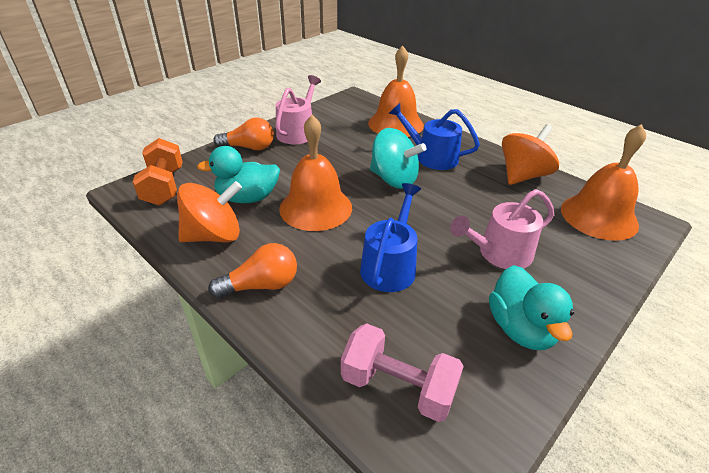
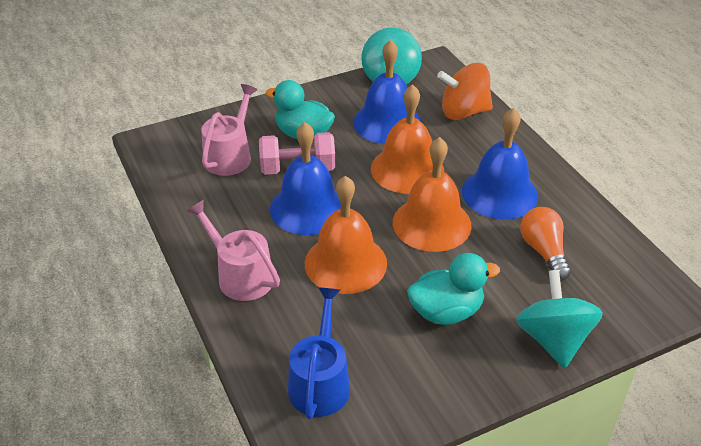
blue bell: none = 0 -> [270,122,341,235] [353,40,422,144] [462,108,538,220] = 3
blue watering can: [360,183,421,292] [388,103,480,170] = 2 -> [288,287,350,419] = 1
orange dumbbell: [133,138,183,206] = 1 -> none = 0
orange light bulb: [208,243,297,298] [213,117,274,150] = 2 -> [520,207,571,281] = 1
orange spinning top: [177,181,242,242] [502,124,559,185] = 2 -> [437,63,493,120] = 1
turquoise spinning top: [370,128,426,189] = 1 -> [361,28,422,84] [516,270,603,368] = 2

